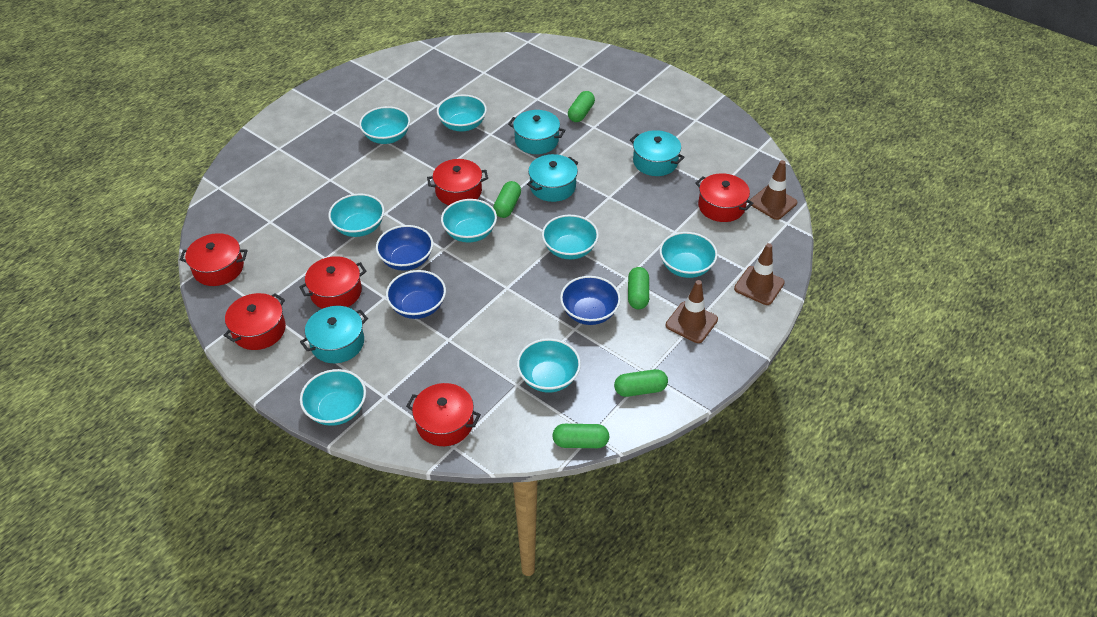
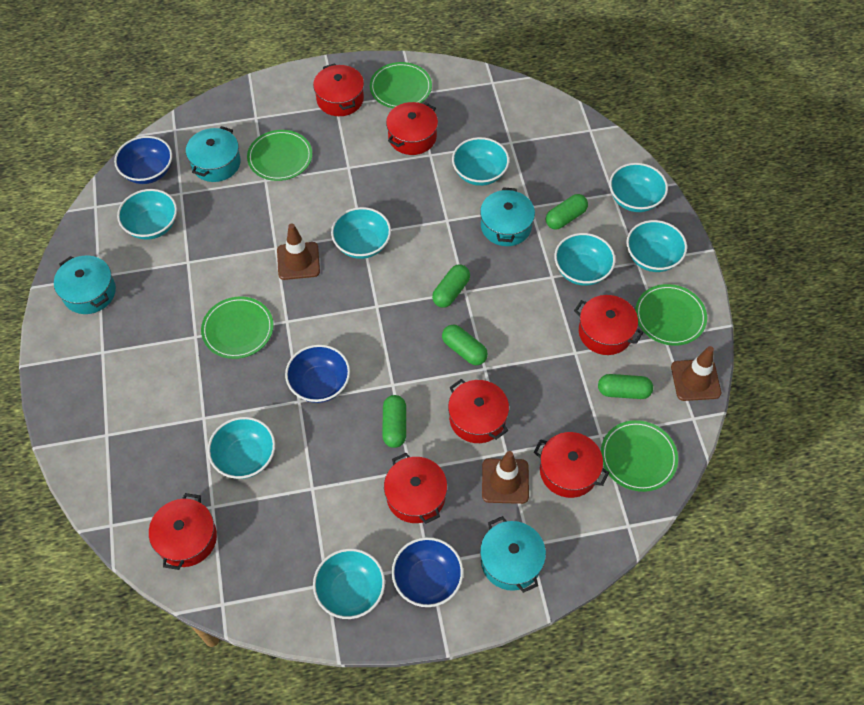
green plate: none = 0 -> [201,296,273,359] [247,130,312,181] [370,62,432,108] [601,420,678,492] [635,284,707,346] = 5
red pot: [180,233,248,286] [223,293,286,350] [299,256,366,309] [406,383,481,446] [427,159,488,205] [695,173,753,222] = 6 -> [149,493,217,570] [313,63,364,116] [384,453,447,524] [386,102,438,155] [448,379,509,443] [534,432,609,498] [574,295,643,355] = 7

